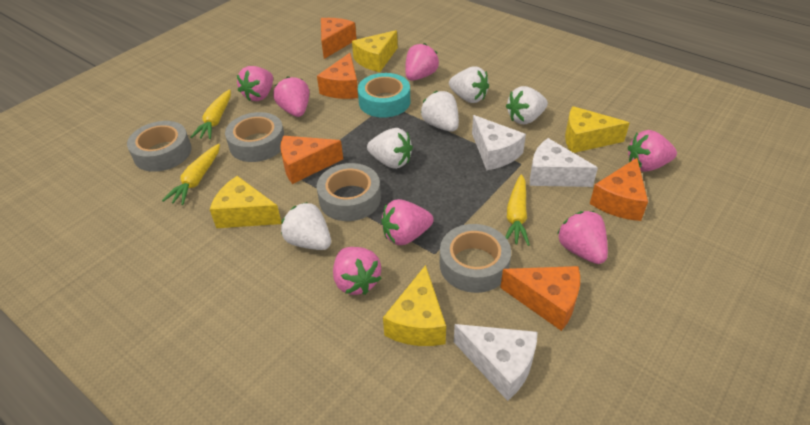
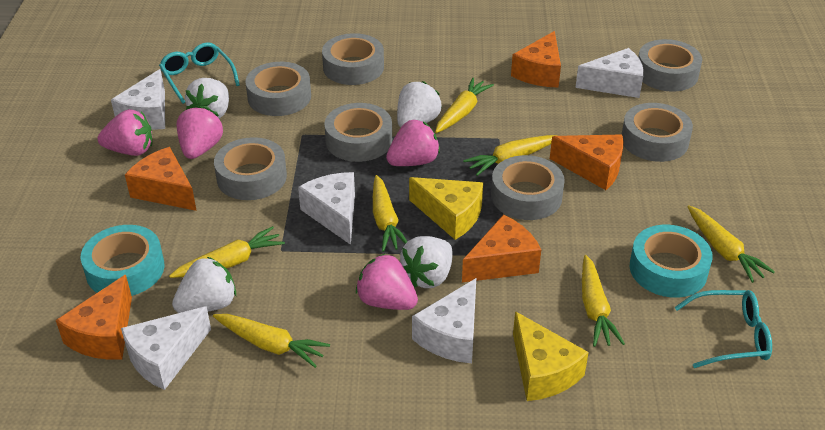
grey tape: [127,121,192,172] [225,112,285,162] [317,163,381,221] [440,224,511,293] = 4 -> [214,137,287,200] [245,62,311,116] [322,33,384,85] [324,103,392,162] [491,155,565,220] [622,103,693,162] [638,39,702,92] = 7
pink strawberry: [237,66,273,101] [273,76,310,117] [333,247,382,295] [381,199,434,245] [405,43,439,81] [557,211,608,264] [628,130,677,172] = 7 -> [97,109,152,156] [177,106,223,159] [356,254,418,310] [386,120,440,166] = 4
turquoise glasses: none = 0 -> [159,42,240,104] [675,290,772,368] = 2
turquoise tape: [358,73,410,118] = 1 -> [81,225,164,296] [630,225,713,297] = 2
white cheese: [454,324,538,401] [472,115,526,170] [530,138,598,187] = 3 -> [111,69,165,130] [121,306,211,390] [298,172,355,245] [412,278,476,363] [575,48,644,98] = 5
white strawberry: [281,202,331,250] [367,128,413,169] [421,91,459,132] [449,66,489,103] [506,86,548,124] = 5 -> [172,257,236,313] [185,78,229,119] [397,81,442,128] [400,236,453,288] = 4
yellow carrot: [162,144,220,205] [190,89,231,139] [505,174,530,246] = 3 -> [169,226,285,278] [213,314,330,368] [373,175,408,252] [435,78,494,133] [463,135,558,176] [582,255,625,347] [687,205,775,283] = 7
yellow cheese: [209,176,281,228] [352,30,398,72] [383,265,446,346] [565,106,630,153] = 4 -> [409,177,483,240] [513,311,589,401] = 2

